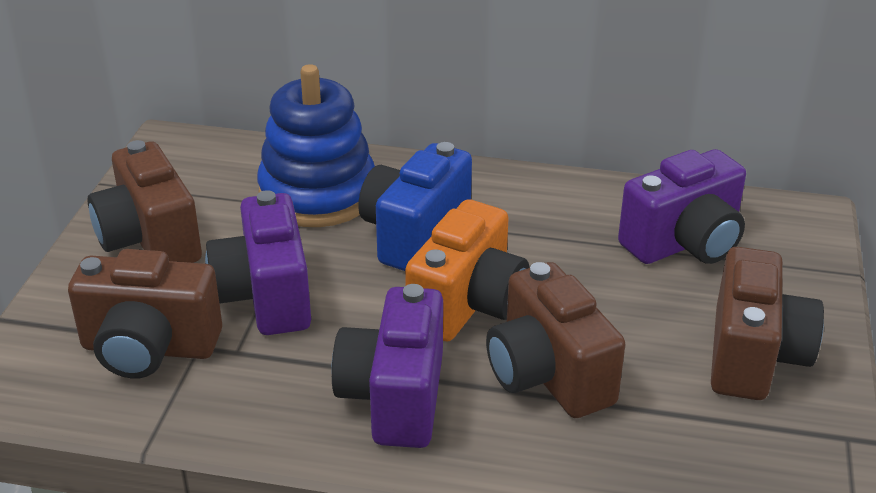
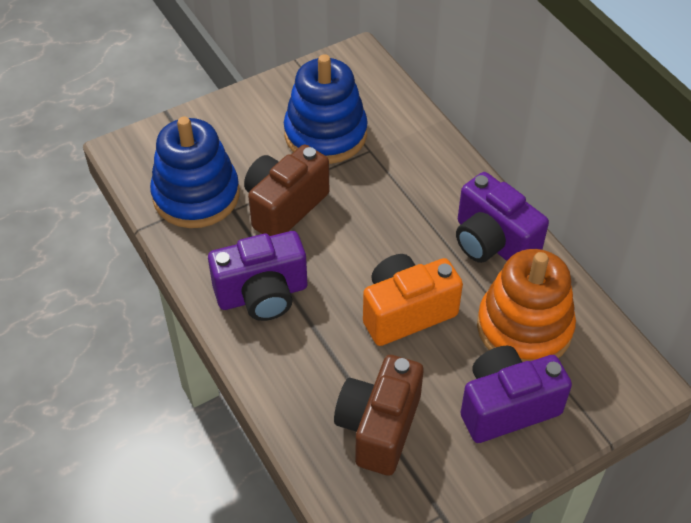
blue camera: [358,142,472,271] = 1 -> none = 0
blue stacking toy: [257,64,375,227] = 1 -> [150,116,239,228] [284,54,368,164] = 2
brown camera: [68,249,222,379] [87,140,202,263] [486,262,625,418] [711,247,824,400] = 4 -> [244,144,329,236] [334,355,423,476] = 2
orange stacking toy: none = 0 -> [477,249,576,362] = 1

